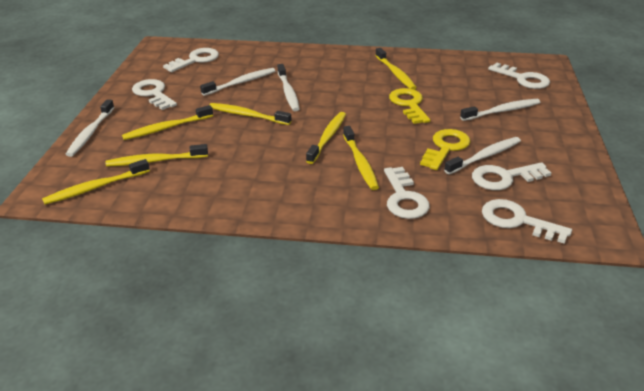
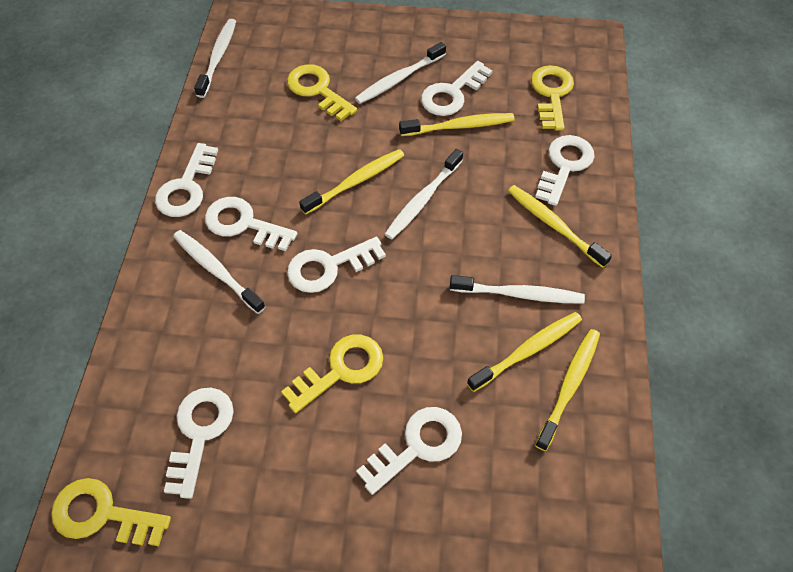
white key: [132,79,177,110] [163,48,219,72] [384,167,430,219] [472,162,551,190] [482,199,572,244] [488,63,550,89] = 6 -> [155,143,218,217] [164,388,234,499] [205,197,297,251] [287,237,386,293] [356,407,462,495] [421,61,493,116] [535,135,595,206] = 7
yellow key: [389,88,430,124] [420,129,470,170] = 2 -> [51,478,171,546] [281,334,383,413] [287,64,357,121] [531,65,574,130] = 4
yellow toothbrush: [42,159,150,205] [105,144,208,167] [122,105,213,140] [209,103,291,125] [306,112,346,164] [343,126,379,190] [375,48,417,90] = 7 -> [299,149,404,215] [399,113,515,136] [467,312,582,392] [508,185,612,268] [535,329,600,451] = 5

